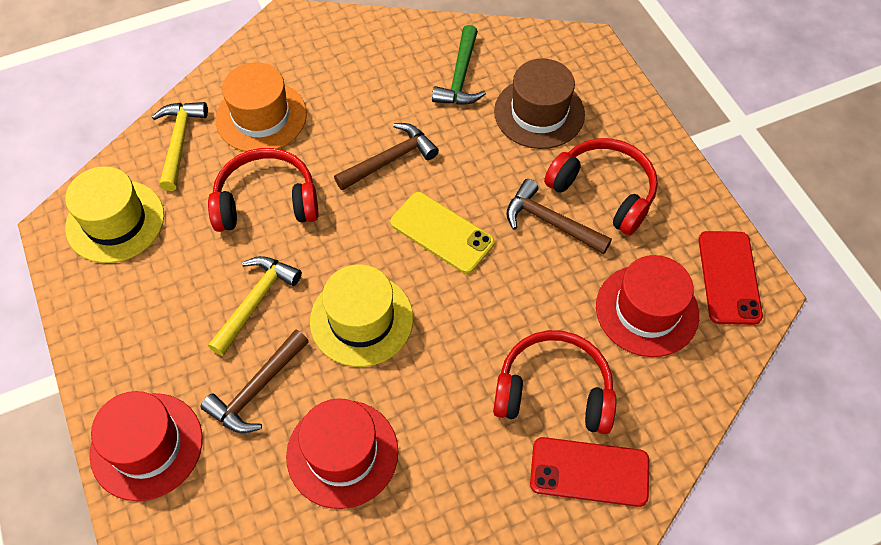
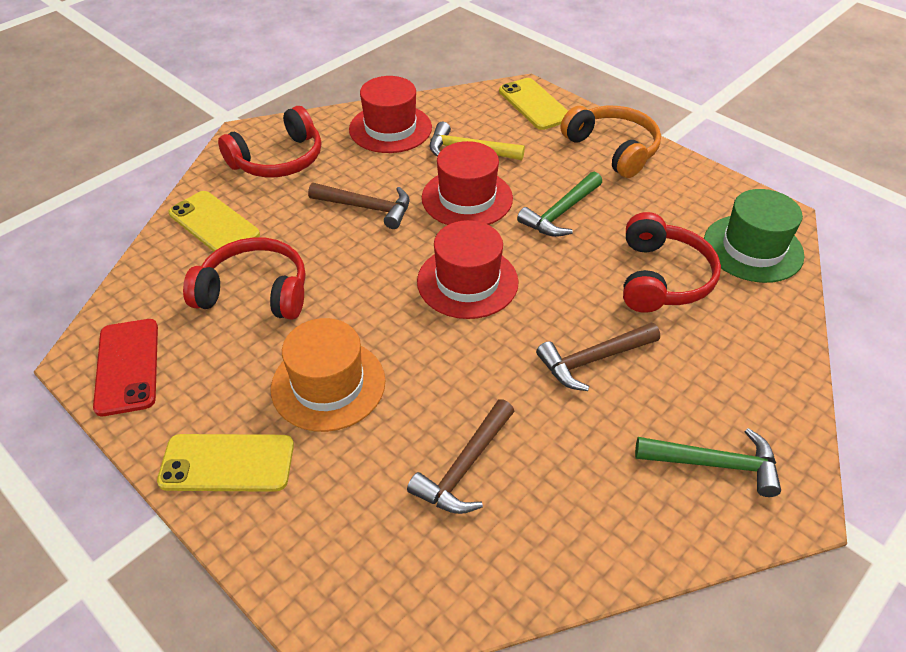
brown hat: [494,59,585,149] = 1 -> none = 0
green hammer: [432,25,486,105] = 1 -> [517,172,602,237] [635,428,781,497] = 2
green hat: none = 0 -> [704,189,805,283] = 1
orange headphones: none = 0 -> [561,106,661,178] = 1
red phone: [530,437,649,507] [699,231,763,325] = 2 -> [93,319,158,416] = 1
yellow hammer: [152,102,208,191] [208,256,302,356] = 2 -> [430,122,525,160] = 1
yellow hat: [65,166,164,263] [310,265,413,367] = 2 -> none = 0
yellow phone: [390,192,495,274] = 1 -> [157,434,294,492] [168,191,260,252] [499,78,568,130] = 3

